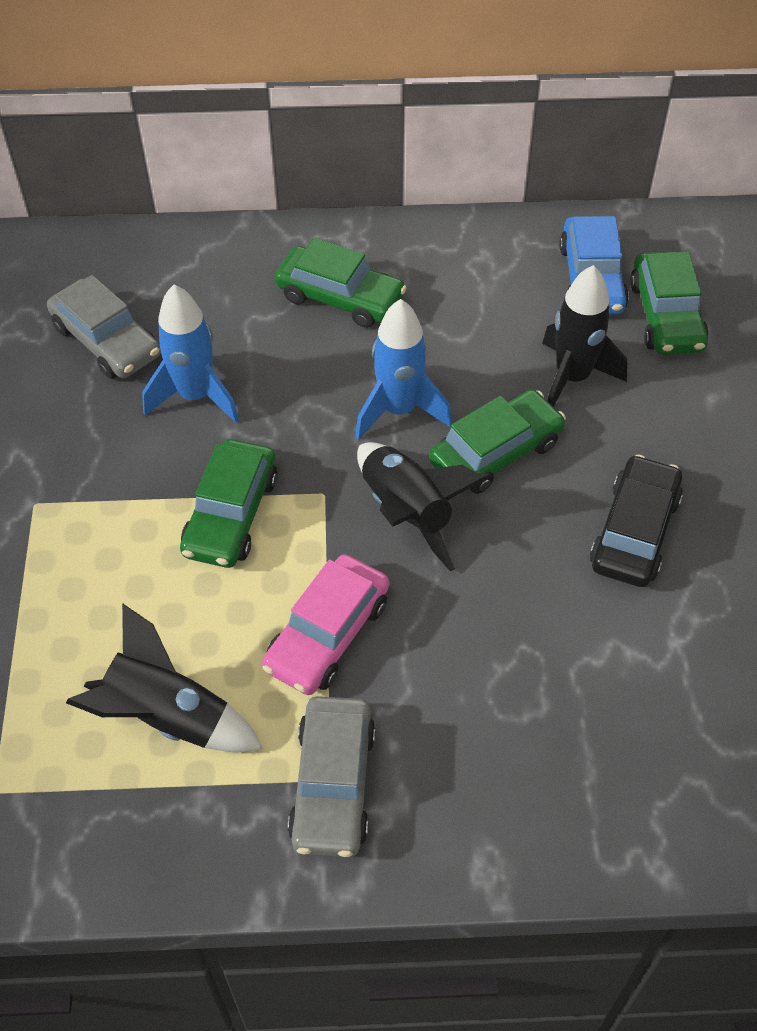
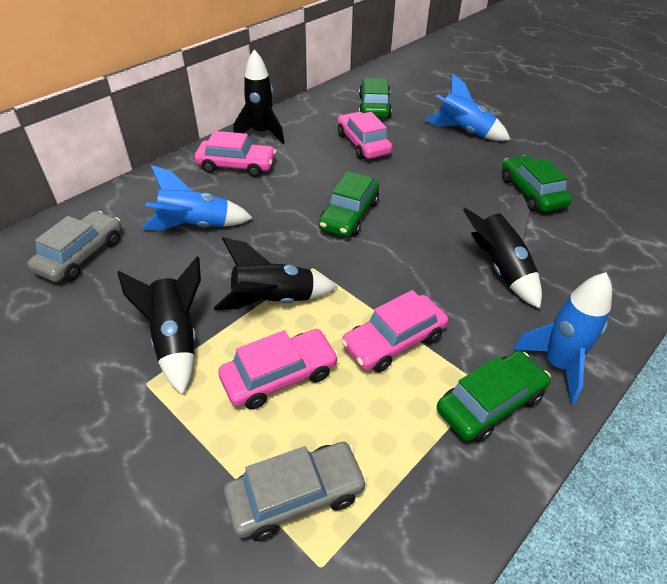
black car: [590,454,683,587] = 1 -> none = 0
black rocket: [66,604,263,752] [357,442,487,572] [542,265,627,407] = 3 -> [117,257,201,395] [214,237,337,310] [233,49,285,144] [463,193,542,309] = 4
blue car: [559,216,629,315] = 1 -> none = 0
blue rocket: [142,285,239,423] [355,299,452,440] = 2 -> [142,165,253,230] [425,73,510,141] [513,272,612,404] = 3
pink car: [262,554,389,695] = 1 -> [194,131,276,177] [218,329,339,410] [337,112,393,159] [341,290,448,372] = 4

